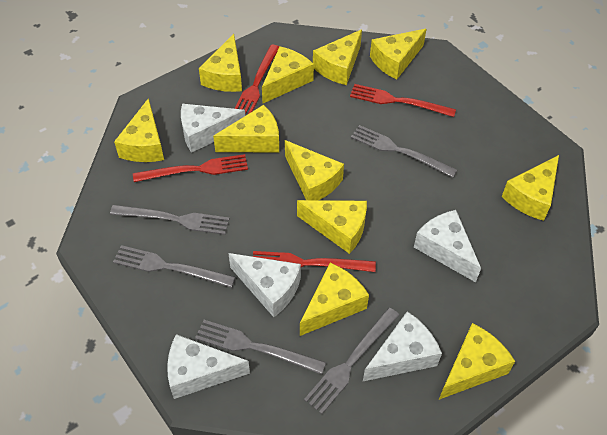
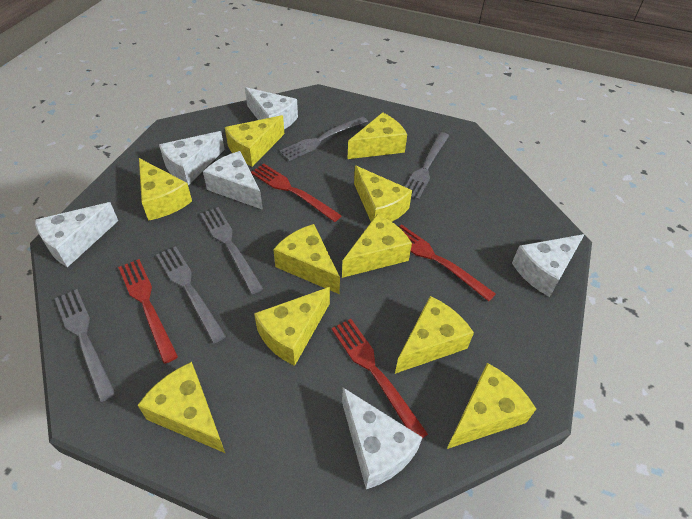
white cheese: [167,334,250,399] [181,104,245,153] [228,253,301,317] [363,311,442,381] [414,210,481,282] = 5 -> [35,202,118,267] [159,131,225,185] [203,151,263,210] [245,87,298,130] [342,388,423,489] [512,234,585,297] = 6
yellow cheese: [114,98,164,162] [199,34,242,92] [213,105,279,153] [262,46,314,103] [285,140,344,200] [297,200,367,254] [300,263,369,336] [313,29,362,85] [370,29,427,79] [439,323,515,400] [502,155,559,221] = 11 -> [137,362,225,453] [139,158,192,221] [225,115,284,167] [254,287,330,366] [273,224,340,294] [342,214,412,278] [347,112,407,159] [354,166,412,222] [395,296,474,374] [447,363,536,449] = 10

